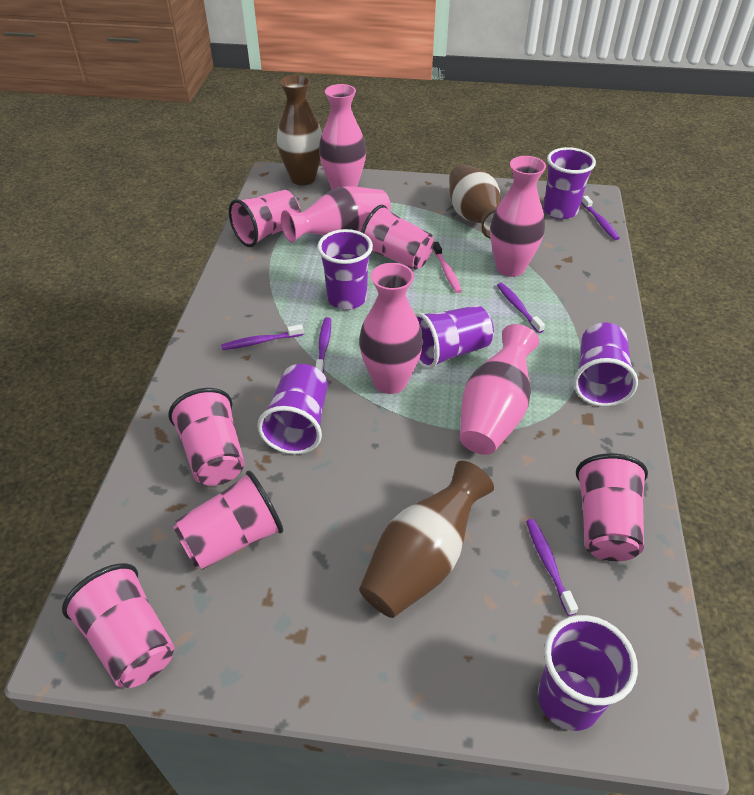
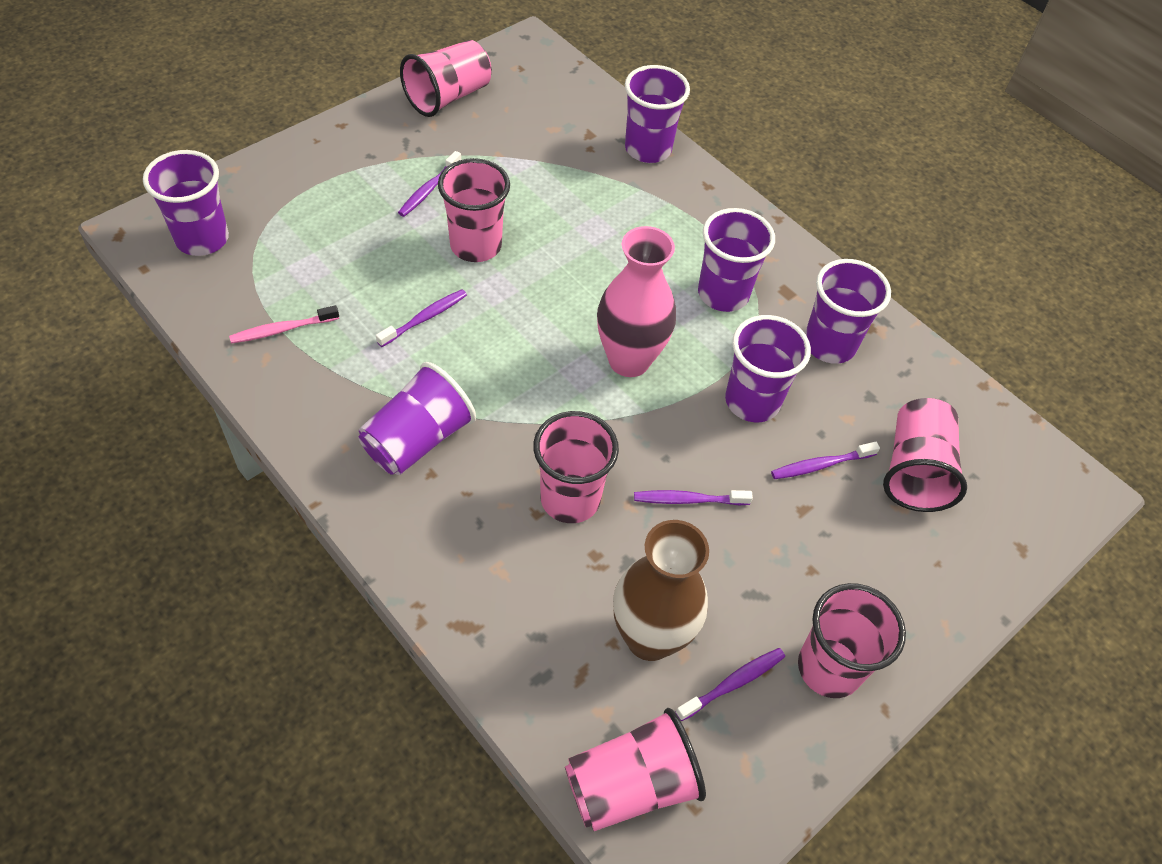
brown vase: [277,75,322,185] [359,461,494,618] [449,165,501,239] = 3 -> [613,520,709,661] = 1
pink vase: [281,186,391,243] [319,84,366,190] [359,263,423,394] [460,324,539,455] [490,156,546,277] = 5 -> [597,226,676,377] = 1

